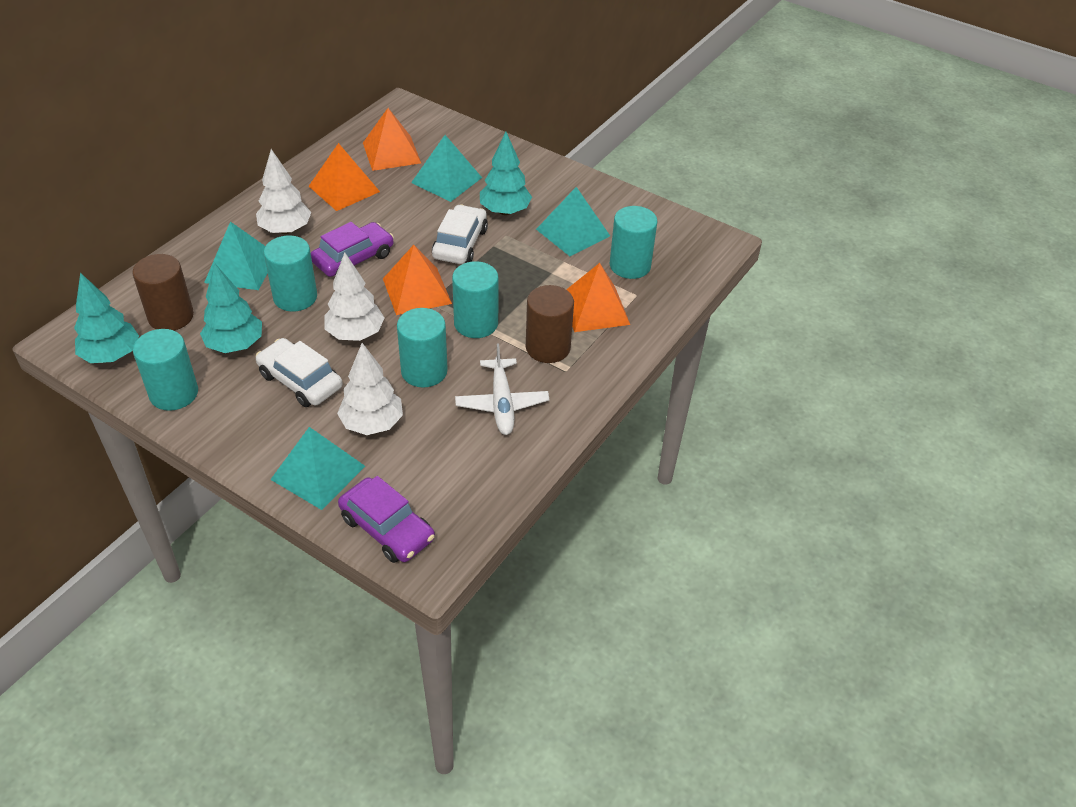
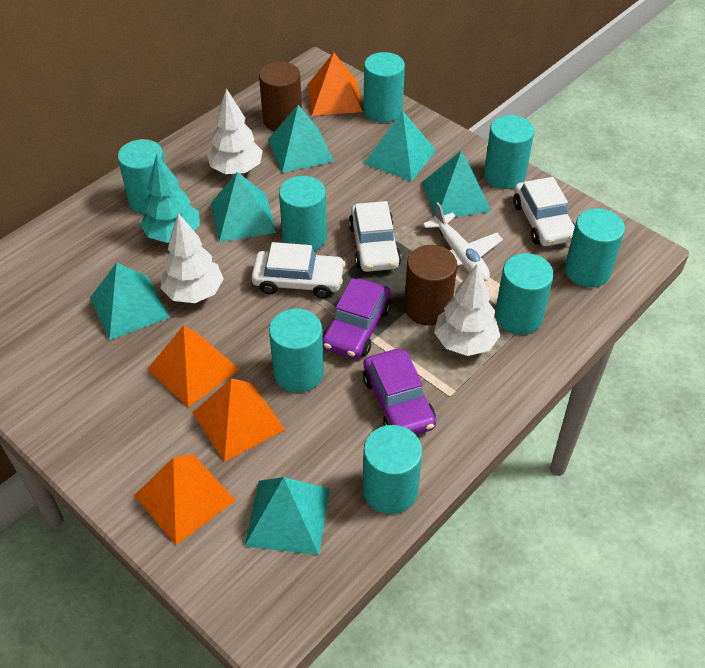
turquoise cylinder: [133,329,198,411] [264,235,317,312] [397,308,448,387] [452,261,499,338] [610,206,658,279] = 5 -> [118,139,165,215] [269,308,324,393] [279,176,327,251] [363,425,422,514] [364,52,405,122] [484,115,534,189] [495,253,554,335] [565,208,625,287] = 8
turquoise pyramid: [204,221,268,290] [270,427,365,510] [411,135,482,202] [536,187,610,256] = 4 -> [90,262,170,340] [211,172,277,242] [245,477,330,555] [268,105,334,173] [364,111,436,182] [422,150,491,217] = 6
turquoise tree: [74,273,139,363] [200,263,262,353] [480,132,532,215] = 3 -> [140,154,200,243] = 1
white car: [256,338,343,407] [432,204,488,264] = 2 -> [251,242,345,299] [349,201,401,272] [513,177,575,246] = 3

